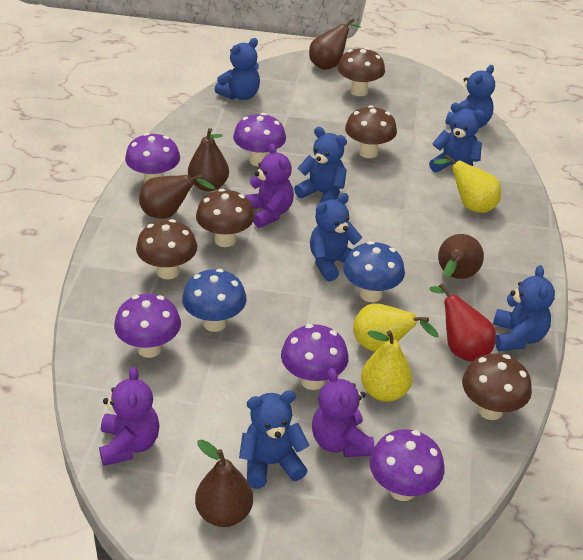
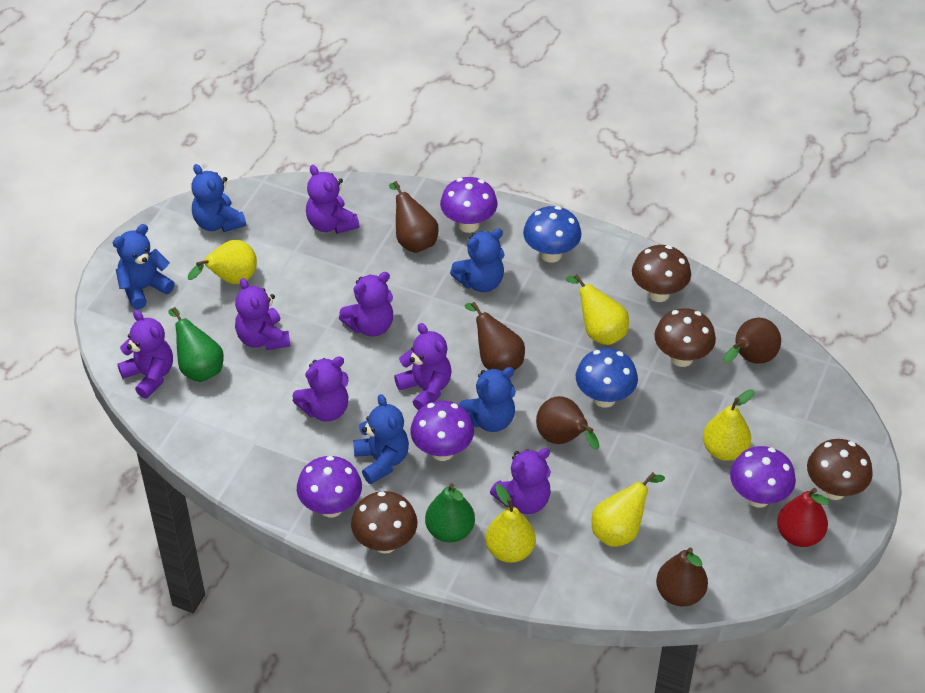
blue teddy bear: [215,38,260,100] [239,390,309,489] [294,127,347,203] [310,193,362,282] [429,103,485,172] [445,65,495,128] [493,265,555,351] = 7 -> [113,224,175,309] [191,164,246,232] [353,394,409,484] [450,229,505,292] [459,367,516,432] = 5
brown mushroom: [136,219,197,279] [196,189,255,247] [337,48,385,96] [345,105,397,158] [462,353,532,420] = 5 -> [351,491,418,554] [632,245,691,302] [654,308,716,367] [807,439,873,500] = 4
green pear: none = 0 -> [168,307,224,382] [425,483,475,543] = 2
purple mushroom: [114,294,181,358] [125,133,180,183] [233,113,286,166] [281,324,349,390] [370,429,445,501] = 5 -> [297,456,362,517] [410,401,474,461] [440,177,497,233] [730,446,796,508] = 4
purple teddy bear: [99,366,159,466] [244,143,294,228] [312,368,374,457] = 3 -> [117,310,173,399] [235,278,291,350] [292,356,348,422] [306,165,359,234] [339,272,393,337] [394,323,452,410] [490,448,551,514] = 7
yellow pear: [353,303,439,352] [361,330,413,402] [433,154,501,213] = 3 -> [188,240,257,284] [486,484,536,563] [566,274,629,345] [592,472,665,547] [703,389,754,461] = 5

